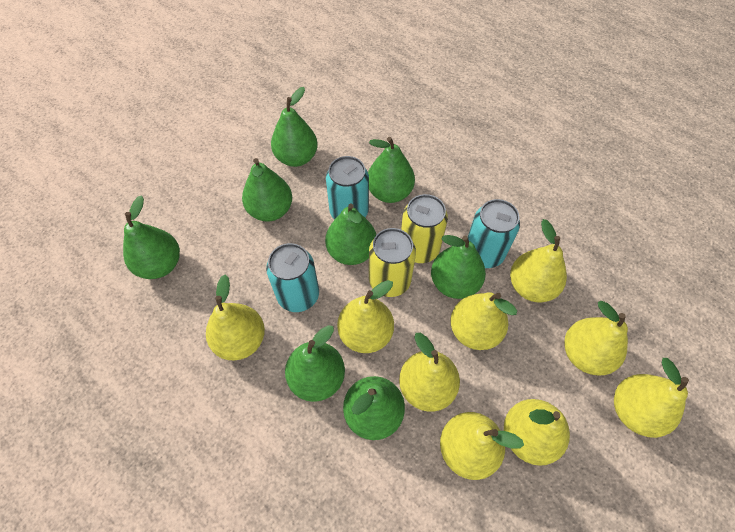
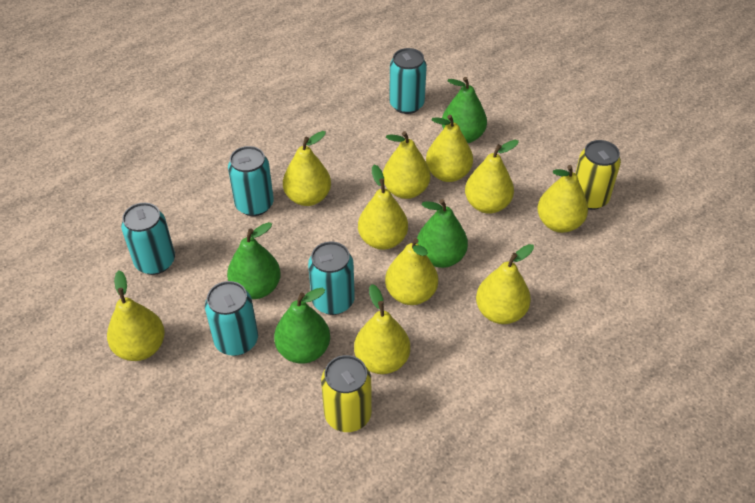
green pear: [123,195,180,279] [242,158,292,222] [271,87,318,167] [285,325,345,402] [325,204,376,265] [343,376,405,440] [368,137,415,203] [431,235,486,299] = 8 -> [227,222,281,299] [274,288,330,364] [417,199,468,268] [442,77,487,143] = 4
turquoise can: [266,243,319,312] [326,156,369,220] [468,199,520,268] = 3 -> [121,203,175,275] [205,281,258,356] [228,146,274,216] [308,241,355,315] [389,48,427,114] = 5
yellow pear: [206,274,265,360] [337,280,394,353] [399,333,460,412] [440,412,524,480] [450,292,517,350] [504,399,570,466] [510,219,567,303] [564,301,628,375] [614,358,689,438] = 9 -> [107,270,165,361] [283,131,331,206] [354,284,410,374] [358,165,408,250] [383,131,430,199] [385,238,438,305] [426,115,473,182] [465,140,519,214] [476,244,534,324] [537,165,588,233] = 10

